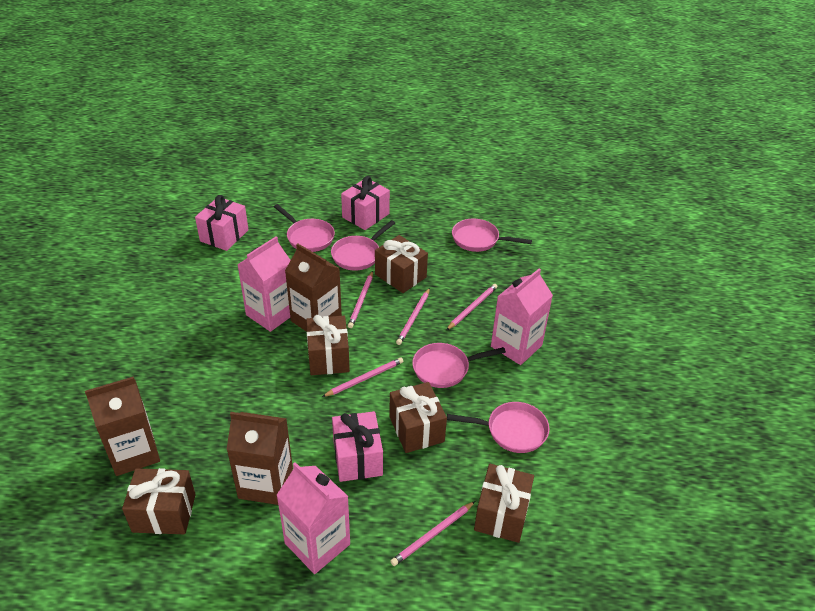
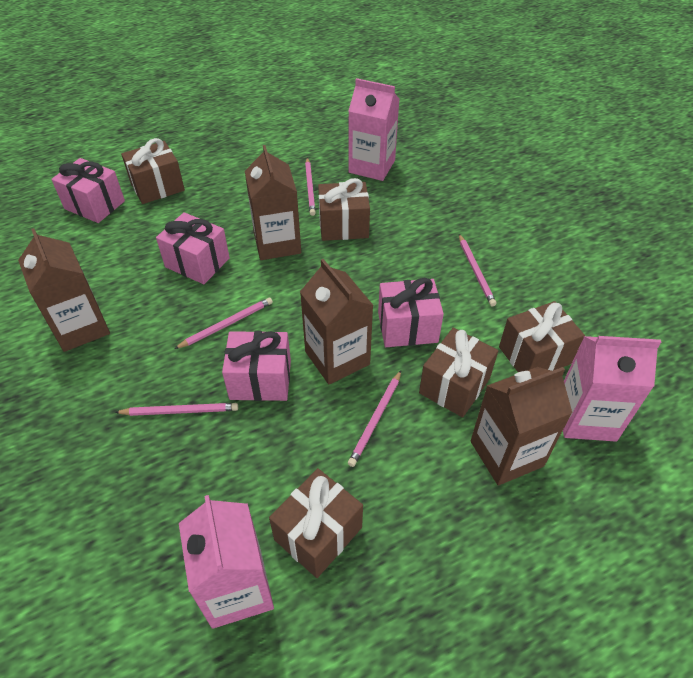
brown carton: [85,376,160,476] [226,412,293,505] [285,243,342,332] = 3 -> [18,228,110,352] [245,145,301,260] [300,259,373,384] [471,367,572,486] = 4
pink gift: [195,195,249,251] [332,411,383,482] [341,176,390,230] = 3 -> [51,158,125,223] [156,212,230,284] [222,331,291,401] [378,278,444,347] = 4
pink pan: [274,204,335,252] [331,220,395,271] [412,343,506,388] [447,402,549,453] [452,219,532,252] = 5 -> none = 0

